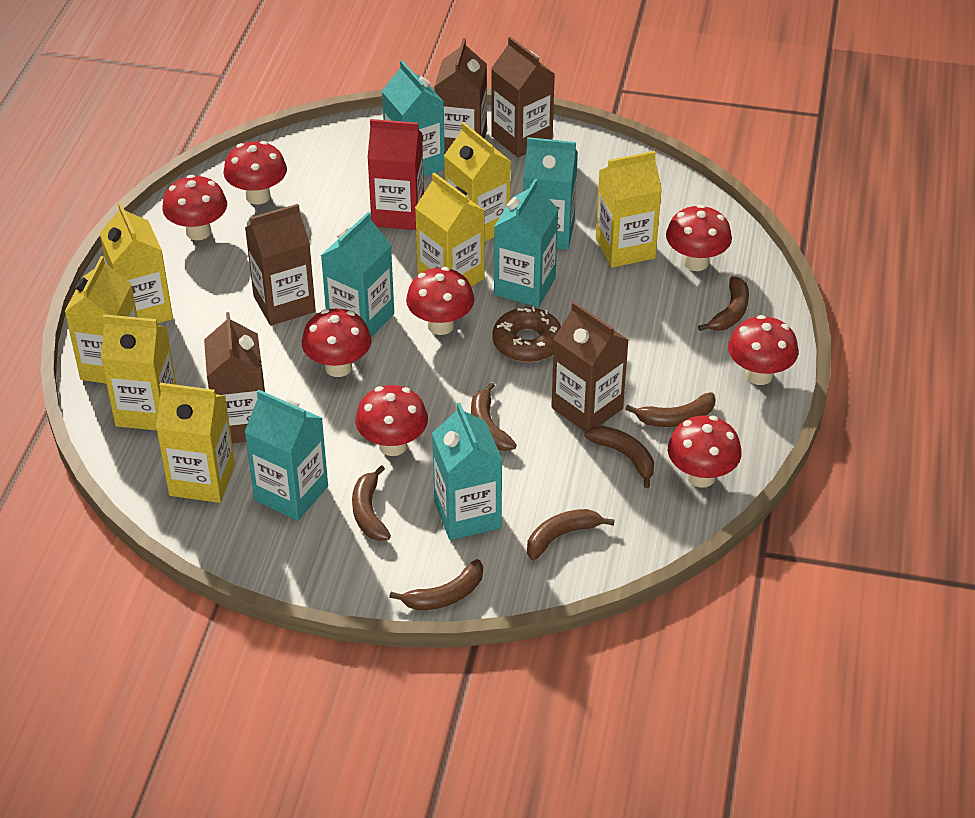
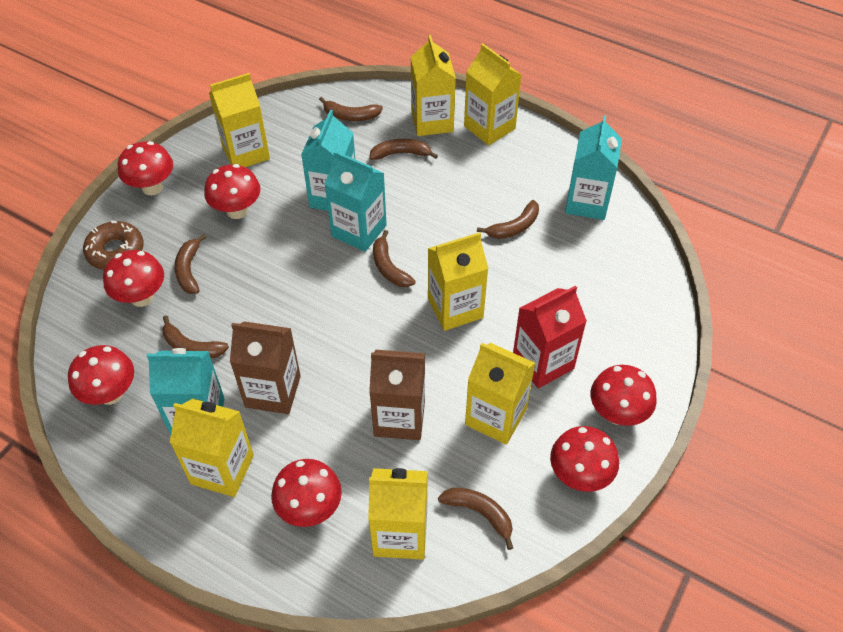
brown carton: [204,312,265,443] [245,204,316,326] [434,38,487,153] [491,37,555,157] [551,302,629,432] = 5 -> [230,321,301,414] [369,350,425,440] = 2
red mushroom: [162,175,227,240] [223,141,287,205] [302,308,371,377] [355,385,428,456] [406,267,474,335] [666,204,732,271] [668,416,742,488] [728,315,798,385] = 8 -> [68,345,134,405] [103,250,164,307] [118,141,173,195] [204,164,261,219] [271,459,342,527] [550,426,619,492] [591,365,657,426] = 7
turquoise carton: [245,390,328,521] [321,212,394,337] [382,60,445,177] [432,403,502,540] [494,179,559,307] [523,137,578,250] = 6 -> [147,348,225,435] [301,110,355,211] [324,151,386,252] [565,116,622,220] = 4

